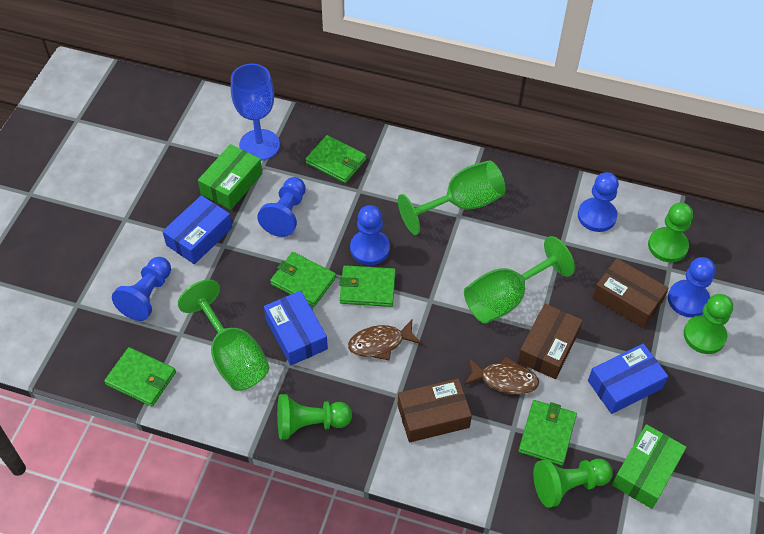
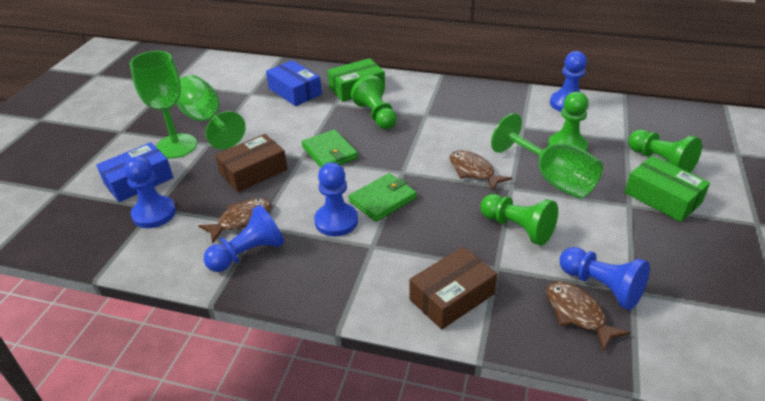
blue box: [162,195,232,264] [264,291,328,365] [588,344,668,414] = 3 -> [96,142,173,202] [266,60,322,106] = 2
blue goblet: [231,64,280,161] = 1 -> none = 0
brown box: [398,378,472,442] [518,304,583,379] [592,258,669,328] = 3 -> [215,134,288,192] [409,246,497,330] = 2
brown fish: [348,320,421,361] [464,356,539,395] = 2 -> [198,198,272,243] [450,151,512,191] [547,281,630,351] = 3
green wallet: [104,347,176,407] [270,252,336,307] [306,135,366,183] [340,265,396,307] [518,400,577,466] = 5 -> [302,129,358,168] [349,173,417,222] = 2

